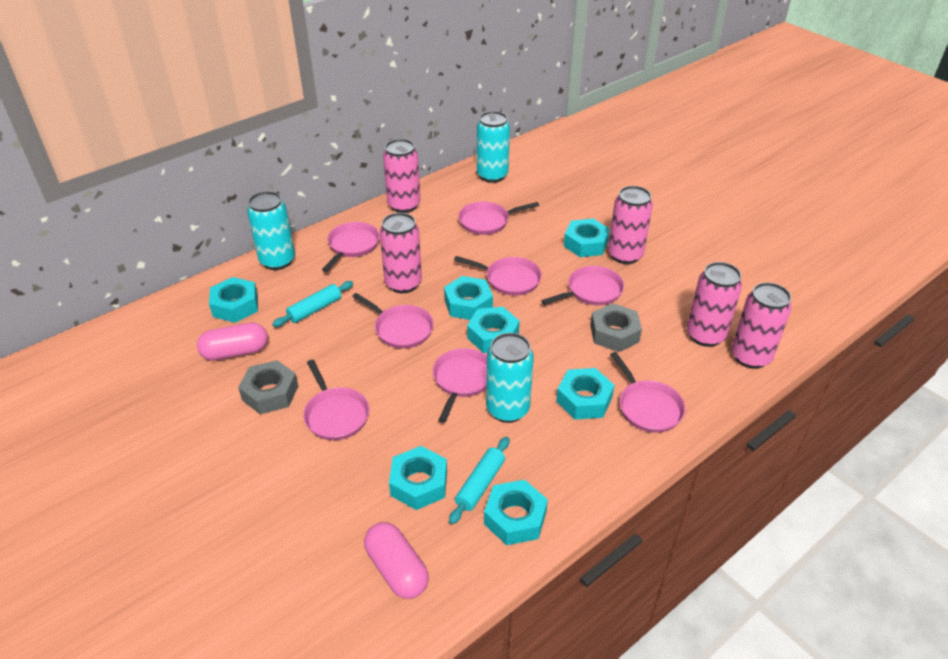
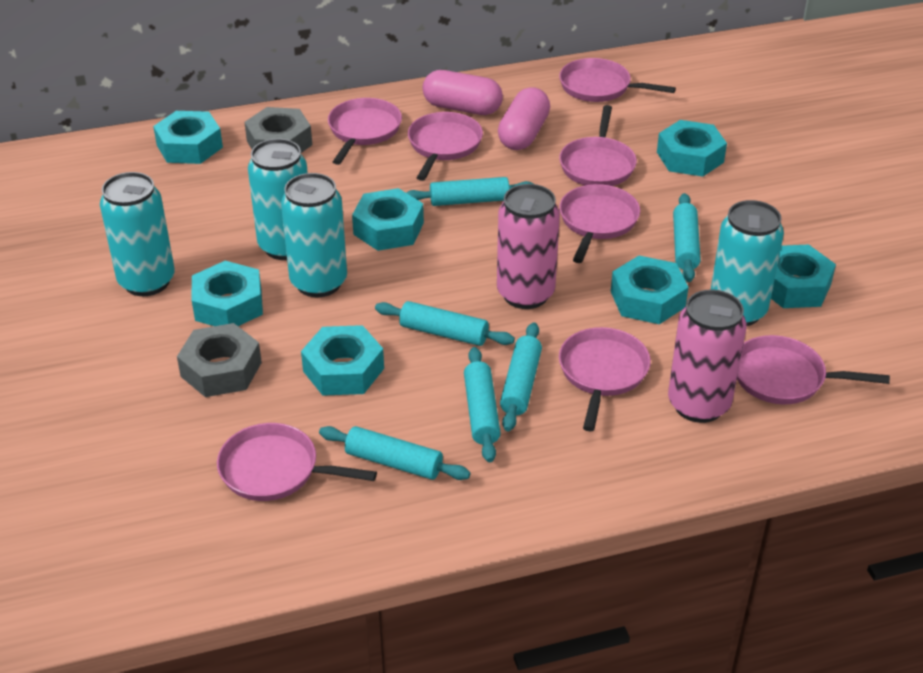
pink can: [380,213,422,294] [383,139,420,213] [608,186,653,264] [687,262,742,347] [732,282,792,369] = 5 -> [497,184,560,309] [668,289,747,423] = 2
turquoise can: [247,191,295,270] [477,111,510,183] [486,333,534,423] = 3 -> [100,172,175,296] [248,139,308,260] [281,173,347,297] [711,200,784,326] = 4
turquoise rolling pin: [272,281,353,327] [449,437,509,524] = 2 -> [319,426,470,480] [375,301,515,346] [406,177,534,206] [464,347,501,462] [500,322,542,432] [673,193,701,282] = 6

